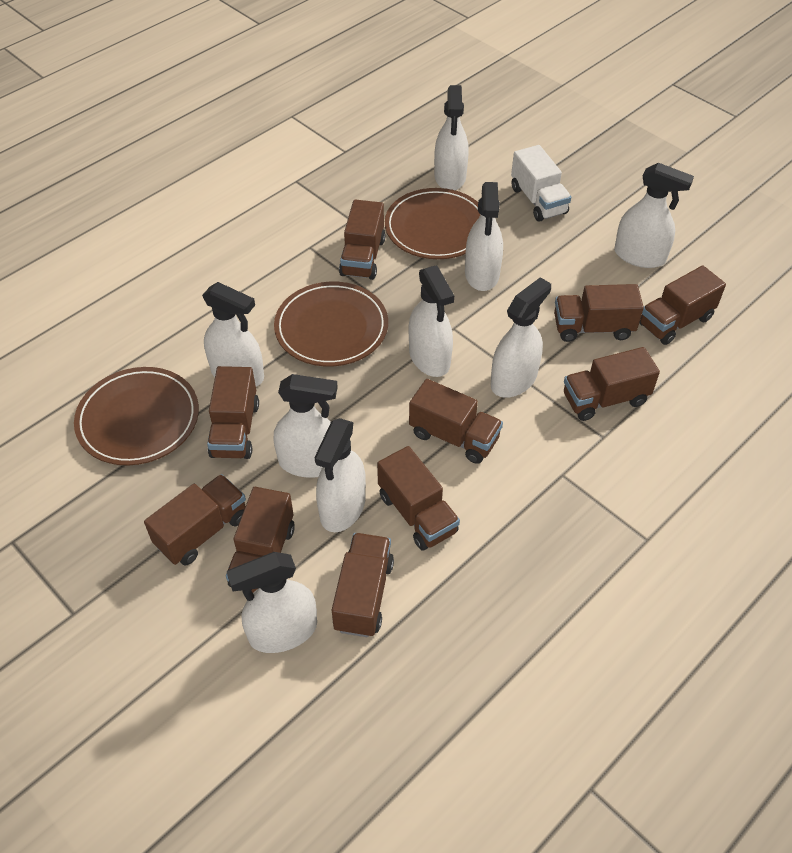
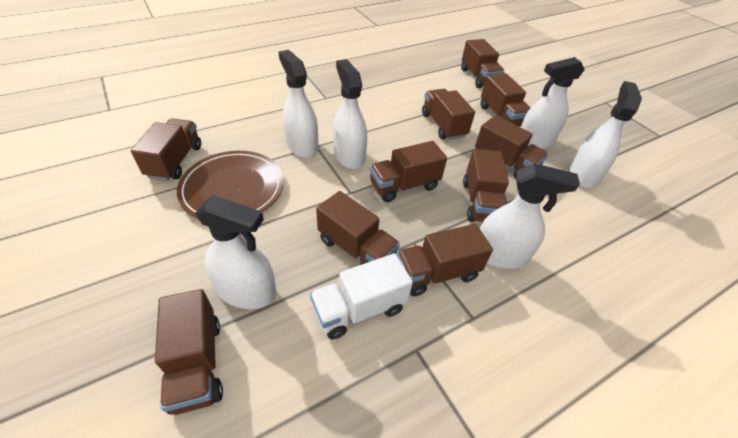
brown plate: [74,367,199,465] [274,282,388,367] [385,188,481,259] = 3 -> [177,151,284,219] = 1
white spray bottle: [202,282,264,387] [227,552,317,653] [274,374,338,478] [315,418,366,532] [409,265,454,377] [434,85,469,190] [465,182,503,291] [491,277,551,398] [614,163,694,268] = 9 -> [195,195,276,309] [279,50,318,158] [333,59,367,169] [480,163,580,269] [521,57,584,149] [570,81,642,188] = 6

